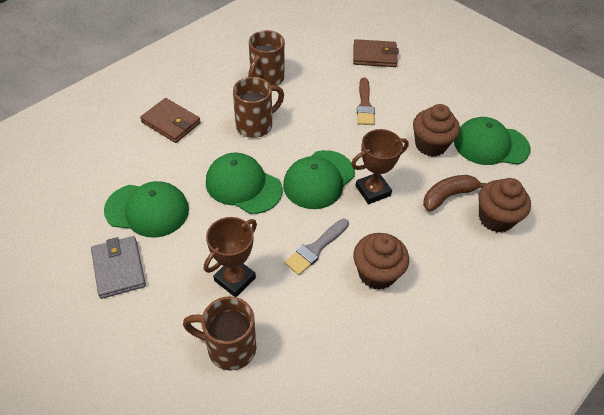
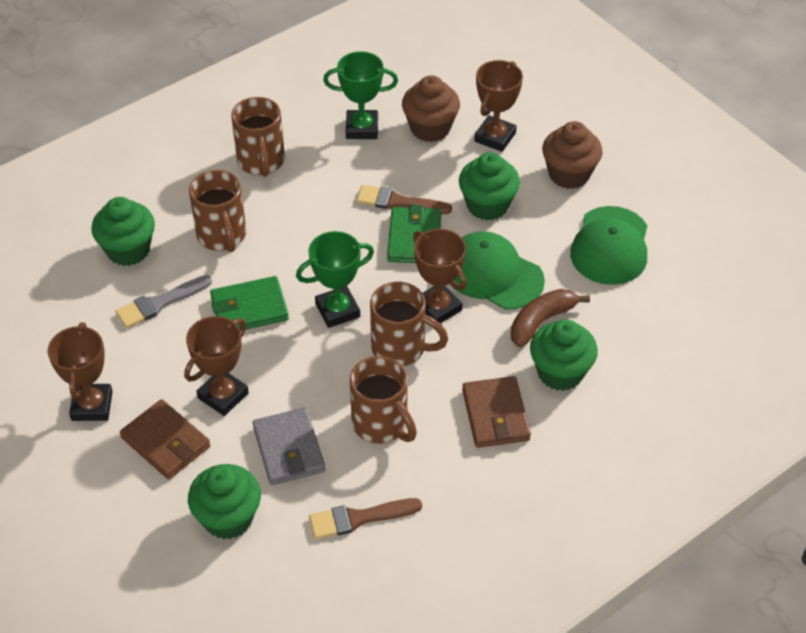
brown brush: [357,78,375,125] = 1 -> [309,498,422,539] [357,185,452,214] = 2
brown cupcake: [353,233,409,290] [413,104,460,157] [478,178,531,232] = 3 -> [402,75,460,142] [542,121,603,189] = 2
brown mug: [183,296,257,371] [233,77,284,138] [248,30,285,86] = 3 -> [189,170,246,252] [231,97,285,177] [350,356,417,444] [370,282,448,366] = 4
brown trophy: [204,217,257,297] [351,129,409,204] = 2 -> [48,322,113,421] [184,316,249,416] [413,229,467,323] [474,60,523,152] = 4
green cap: [104,181,189,238] [206,153,283,214] [283,150,355,209] [454,117,531,165] = 4 -> [450,231,545,309] [570,206,647,285] = 2
green cupcake: none = 0 -> [91,197,155,266] [188,464,261,539] [459,152,520,220] [530,319,598,391] = 4
green trophy: none = 0 -> [296,231,374,328] [323,51,398,139] = 2
green wallet: none = 0 -> [210,276,289,330] [387,204,441,263] = 2

